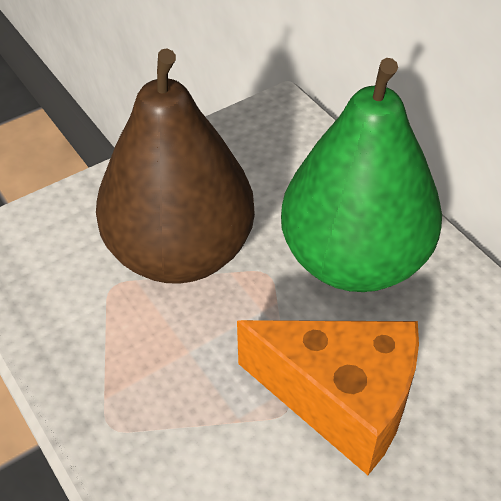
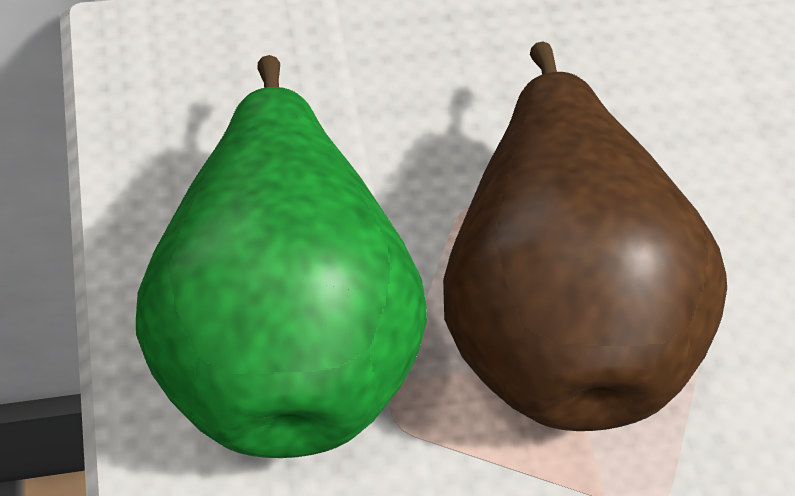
orange cheese: [237,320,419,475] = 1 -> none = 0

